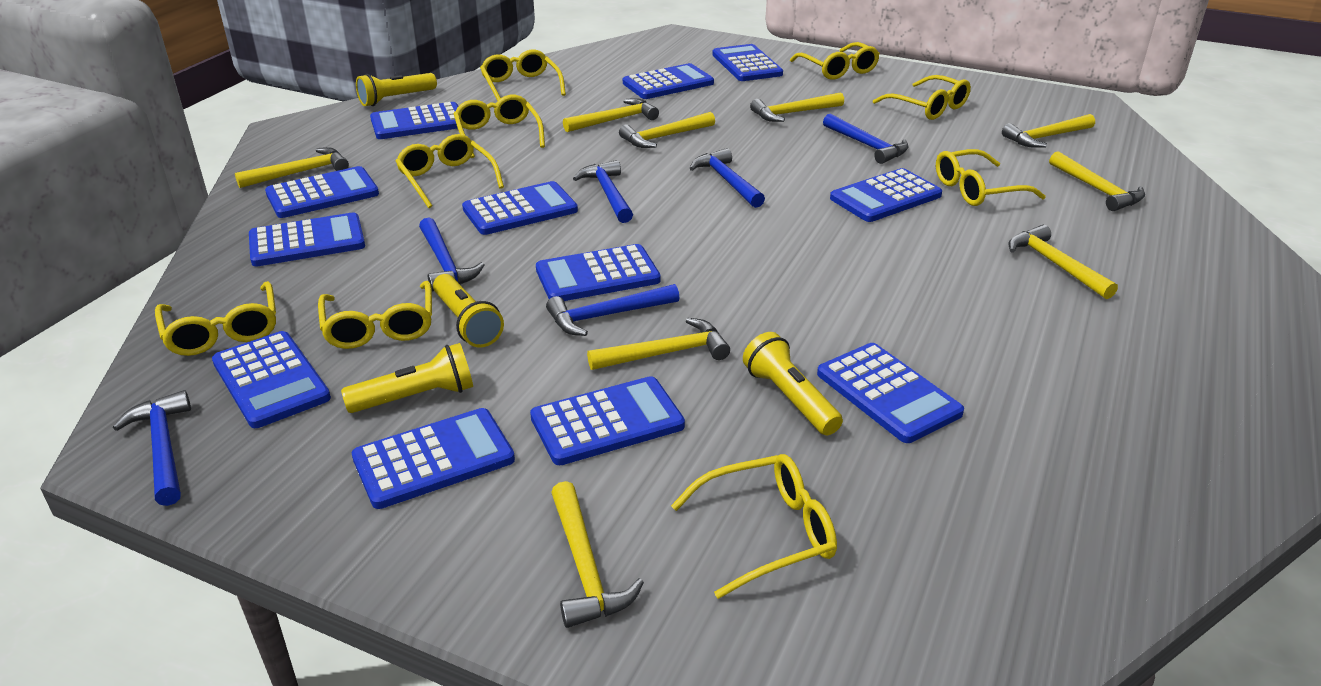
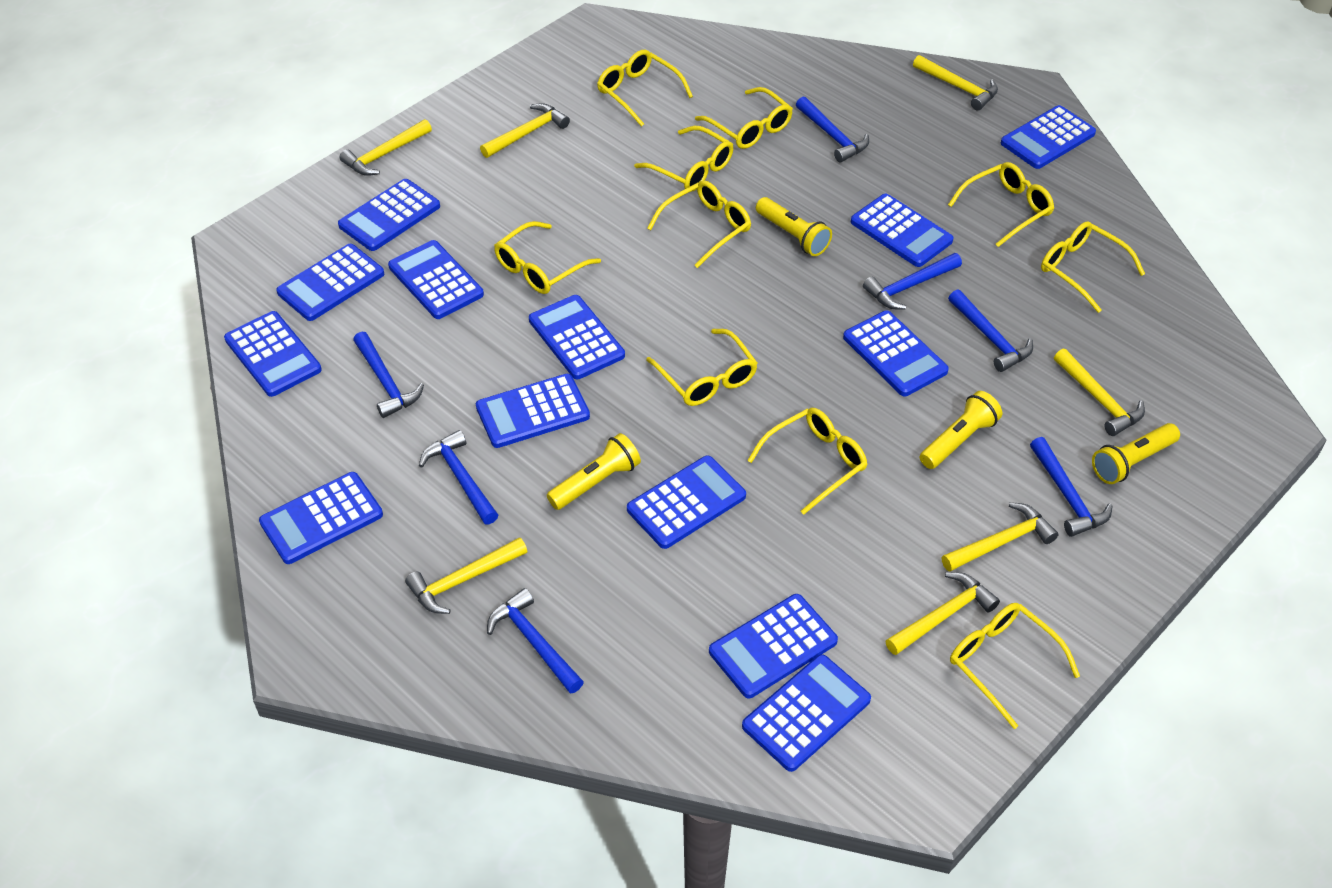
blue calculator: [212,331,331,428] [249,213,365,266] [265,166,379,218] [352,408,515,509] [370,102,459,139] [462,181,578,235] [530,376,685,465] [536,244,661,301] [623,63,714,99] [712,44,783,81] [817,343,964,443] [830,168,942,222] = 12 -> [224,311,322,397] [259,472,383,564] [276,244,384,321] [338,179,440,251] [388,240,484,319] [476,374,590,448] [529,295,625,379] [627,455,746,549] [709,594,838,698] [742,654,871,772] [843,310,949,396] [851,194,954,267] [1001,105,1096,169] = 13
blue hammer: [113,390,191,506] [419,218,485,291] [546,284,680,336] [573,160,633,223] [689,148,765,208] [823,114,909,164] = 6 -> [353,332,424,418] [419,430,498,524] [487,588,584,694] [796,96,869,163] [863,253,962,310] [948,289,1033,372] [1030,437,1113,537] = 7
yellow glasses: [155,281,276,356] [318,281,432,349] [395,134,504,208] [454,95,545,158] [480,50,566,101] [671,454,837,599] [790,42,880,80] [873,75,971,120] [936,149,1046,206] = 9 -> [494,221,601,294] [597,50,693,127] [634,126,733,192] [646,329,758,406] [647,180,751,268] [695,87,793,149] [747,408,868,515] [948,162,1054,247] [950,603,1080,729] [1041,221,1145,313] = 10
yellow hammer: [235,147,349,188] [551,481,644,628] [563,98,659,132] [587,318,730,370] [619,112,715,148] [750,92,844,122] [1002,114,1095,148] [1008,225,1118,299] [1049,151,1145,211] = 9 -> [340,119,432,176] [405,537,527,614] [480,103,570,158] [886,572,1000,655] [913,55,998,110] [942,502,1059,572] [1054,349,1145,436] = 7

